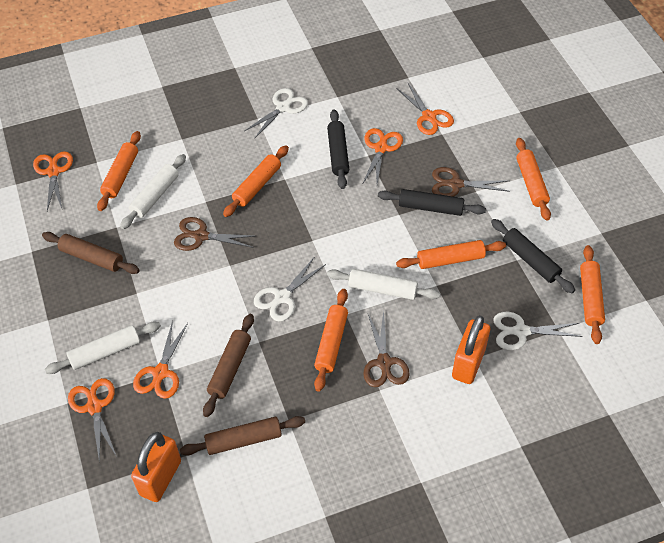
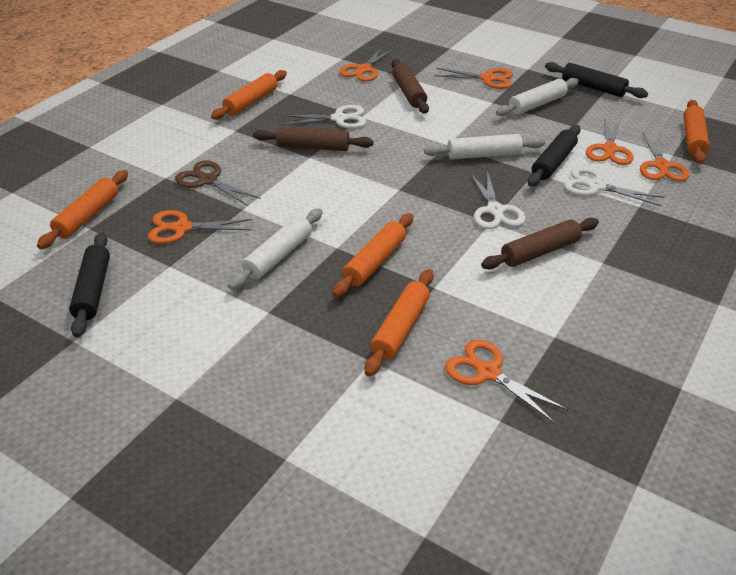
brown scissors: [174,217,255,251] [363,311,410,387] [432,167,510,197] = 3 -> [175,160,261,206] = 1
orange padlock: [131,432,181,502] [452,315,490,384] = 2 -> none = 0
orange rolling pin: [97,131,141,211] [223,145,289,217] [314,289,348,392] [396,240,506,269] [516,138,551,221] [580,245,605,344] = 6 -> [37,170,128,249] [211,70,287,120] [332,213,413,297] [364,269,434,377] [683,100,710,164] = 5
orange scissors: [33,151,73,211] [68,378,117,463] [133,320,188,399] [363,128,403,184] [396,83,454,135] = 5 -> [148,210,253,244] [339,47,394,81] [434,68,513,89] [445,340,569,423] [586,118,634,165] [640,131,690,182] = 6

